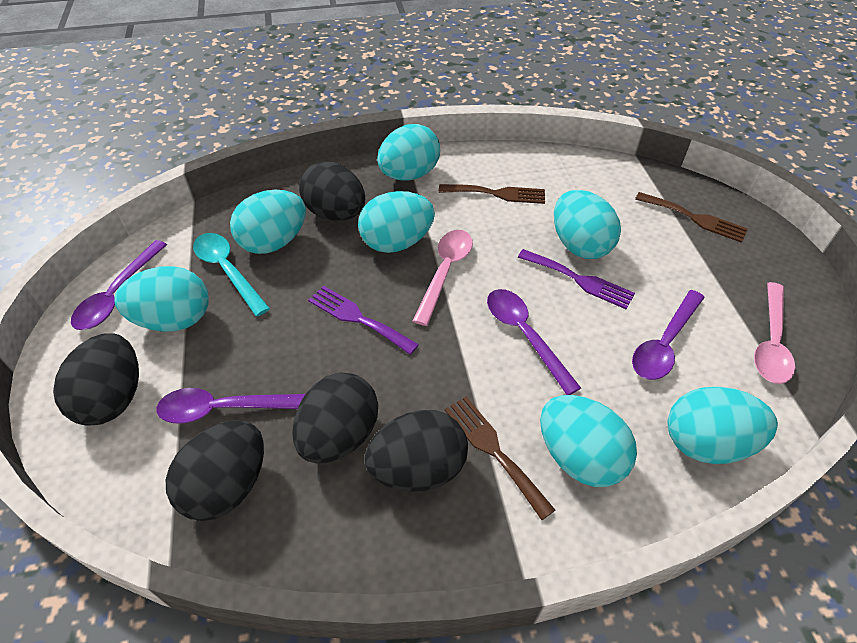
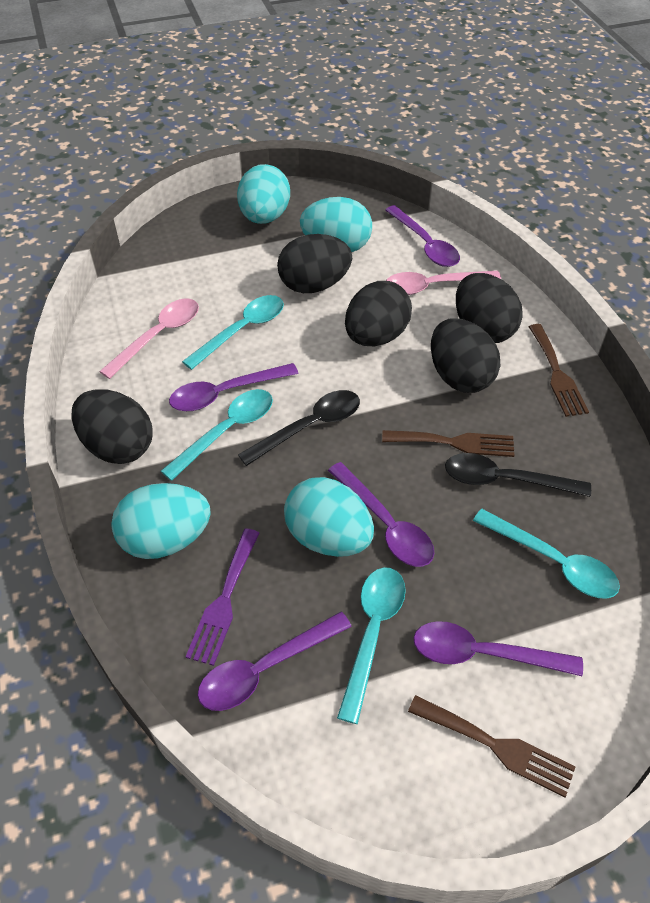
black spoon: none = 0 -> [238,390,360,466] [445,453,591,497] = 2
purple fork: [308,286,419,355] [518,249,635,309] = 2 -> [186,528,260,666] = 1
purple spoon: [71,240,167,330] [156,388,305,424] [487,289,581,395] [632,290,705,380] = 4 -> [169,363,298,411] [198,612,352,711] [328,462,434,567] [385,205,460,267] [413,621,583,676] = 5
turquoise egg: [114,266,209,332] [230,190,306,254] [358,191,435,253] [377,124,440,180] [540,395,637,487] [554,190,621,259] [668,387,778,464] = 7 -> [111,483,211,559] [237,164,290,224] [284,477,374,557] [300,197,372,252] = 4
turquoise spoon: [193,233,270,316] = 1 -> [161,389,273,481] [182,295,284,370] [337,567,406,724] [473,509,620,598] = 4

